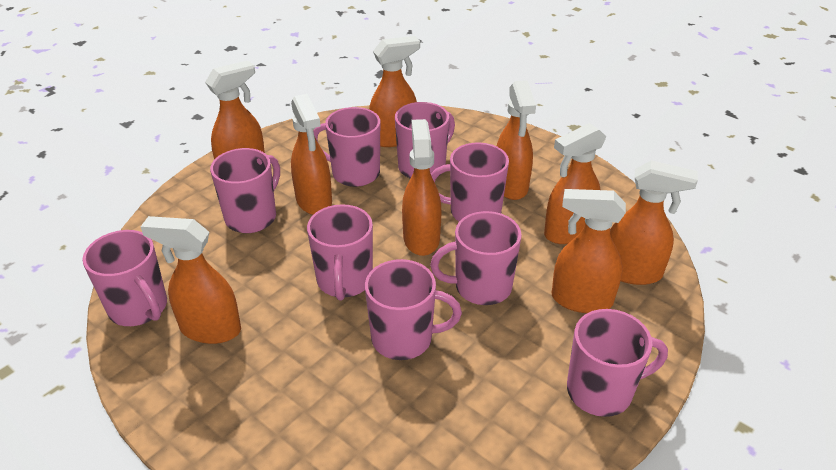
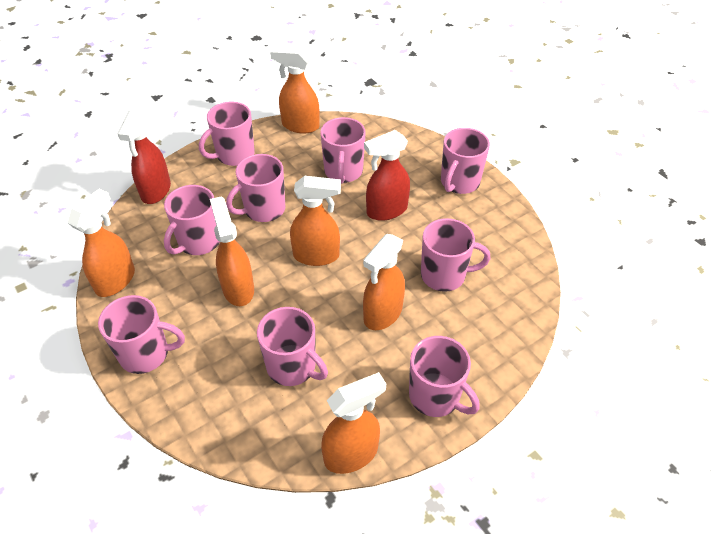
orange spray bottle: [140,216,241,344] [205,60,265,159] [291,94,332,215] [369,36,420,147] [402,119,441,256] [497,80,536,200] [544,123,607,244] [552,189,626,313] [610,160,698,285] = 9 -> [68,189,135,297] [210,196,254,306] [270,47,320,134] [290,176,341,266] [321,372,386,474] [363,234,405,330] = 6
red spray bottle: none = 0 -> [118,110,171,204] [364,130,410,221] = 2

